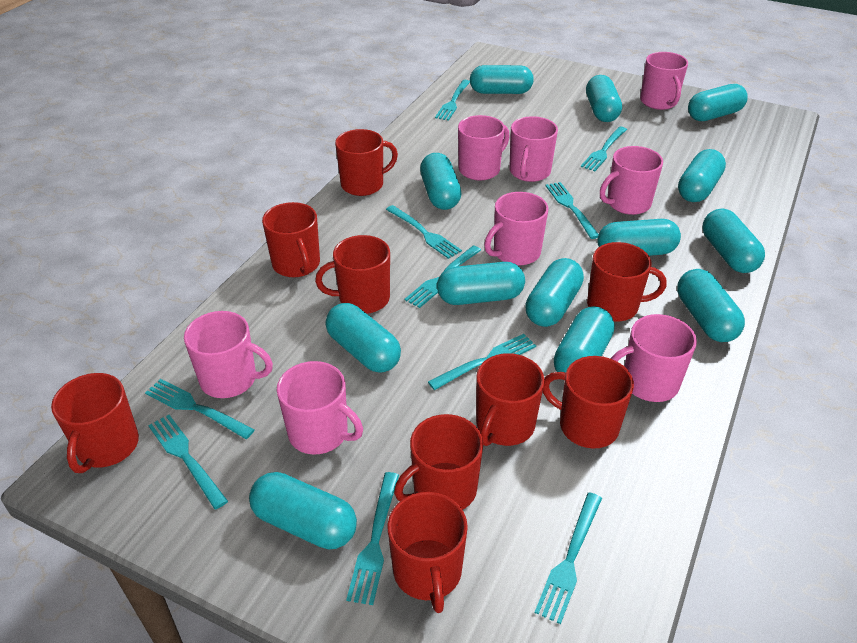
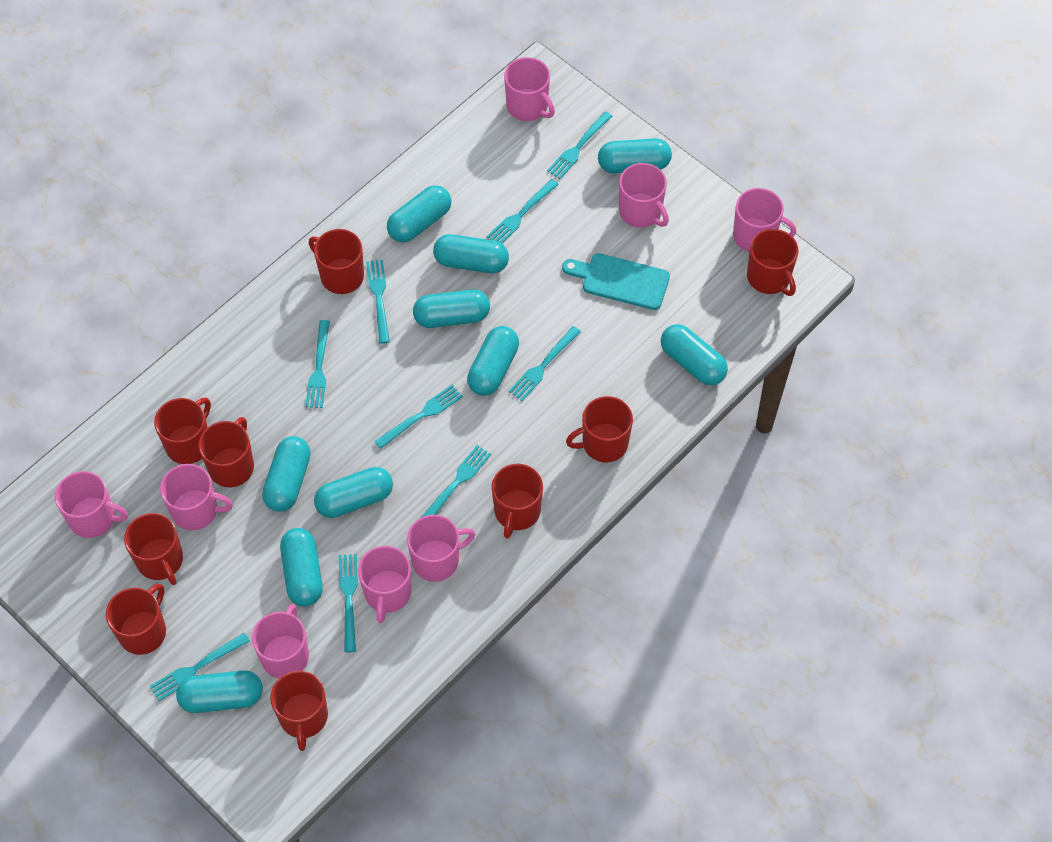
turquoise capsule: [249,472,357,549] [325,303,401,373] [420,153,461,210] [437,262,525,305] [470,65,534,94] [525,258,584,327] [554,306,614,373] [586,75,622,122] [597,219,681,256] [677,269,745,342] [678,149,726,202] [688,84,748,121] [703,209,765,273] = 13 -> [176,670,263,713] [262,436,311,512] [280,528,323,607] [314,467,393,518] [387,185,451,243] [413,289,490,328] [433,234,509,273] [467,326,519,396] [598,138,672,174] [661,324,728,386] = 10
turquoise cutting board: none = 0 -> [562,253,670,310] = 1
turquoise fork: [145,379,255,439] [148,415,228,509] [346,472,399,605] [386,205,462,259] [405,245,481,308] [428,334,536,390] [435,80,470,121] [535,492,602,624] [546,182,599,239] [581,127,627,171] = 10 -> [150,633,250,701] [305,320,330,408] [339,554,358,653] [366,260,390,344] [374,385,463,449] [422,445,491,517] [487,179,559,243] [509,326,581,401] [547,111,612,179] = 9

